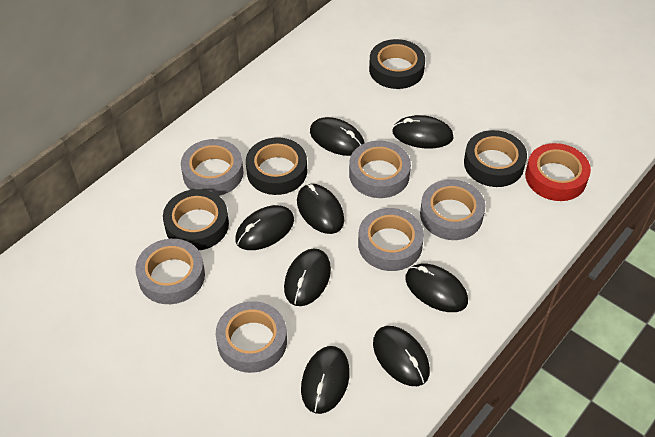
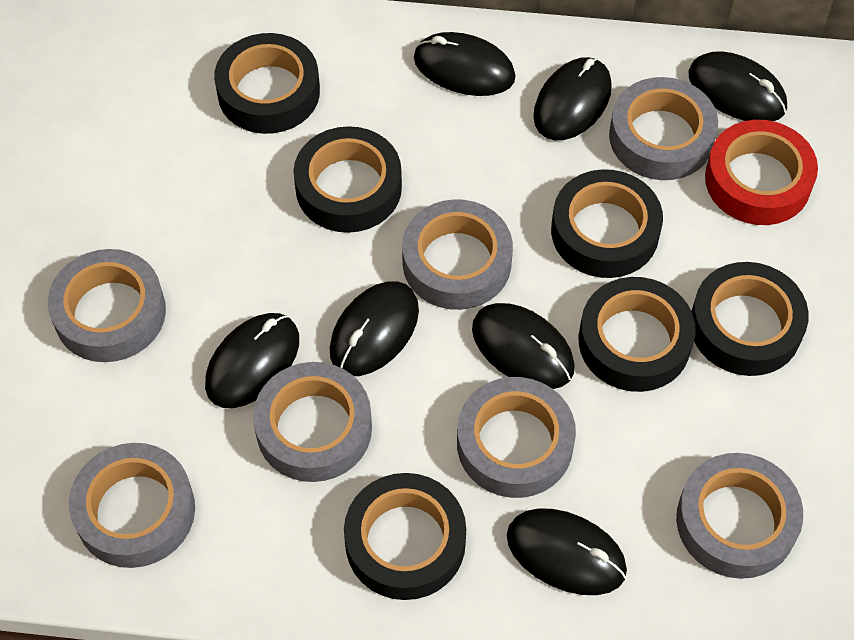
black mouse: [235,205,294,250] [284,248,331,306] [297,184,344,234] [301,346,350,414] [310,117,364,156] [373,326,430,386] [392,115,454,149] [405,264,468,312] = 8 -> [205,313,299,408] [330,281,419,376] [414,32,516,96] [472,303,575,389] [507,508,627,595] [533,57,612,140] [688,51,787,121] = 7
black tape: [163,189,229,250] [246,137,307,195] [369,39,425,89] [464,130,527,187] = 4 -> [214,33,320,134] [294,126,402,233] [344,473,466,600] [551,169,663,278] [579,277,696,392] [692,262,809,376] = 6
grey tape: [135,239,205,304] [181,139,243,196] [216,301,287,373] [349,141,411,198] [358,208,424,271] [420,179,485,240] = 6 -> [48,249,166,362] [69,443,195,568] [253,362,372,482] [402,199,513,310] [457,377,576,498] [609,77,718,180] [676,453,803,579] = 7

